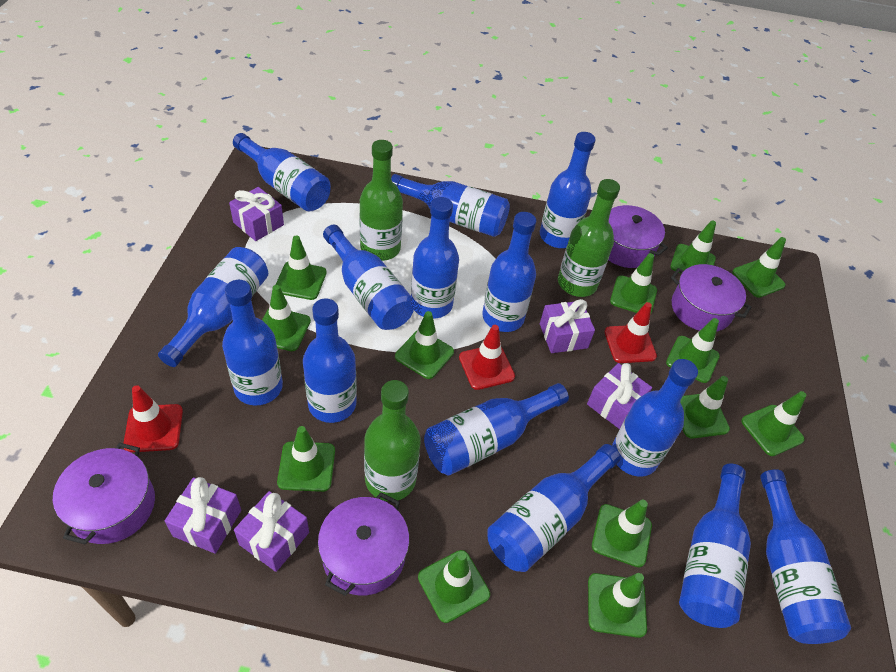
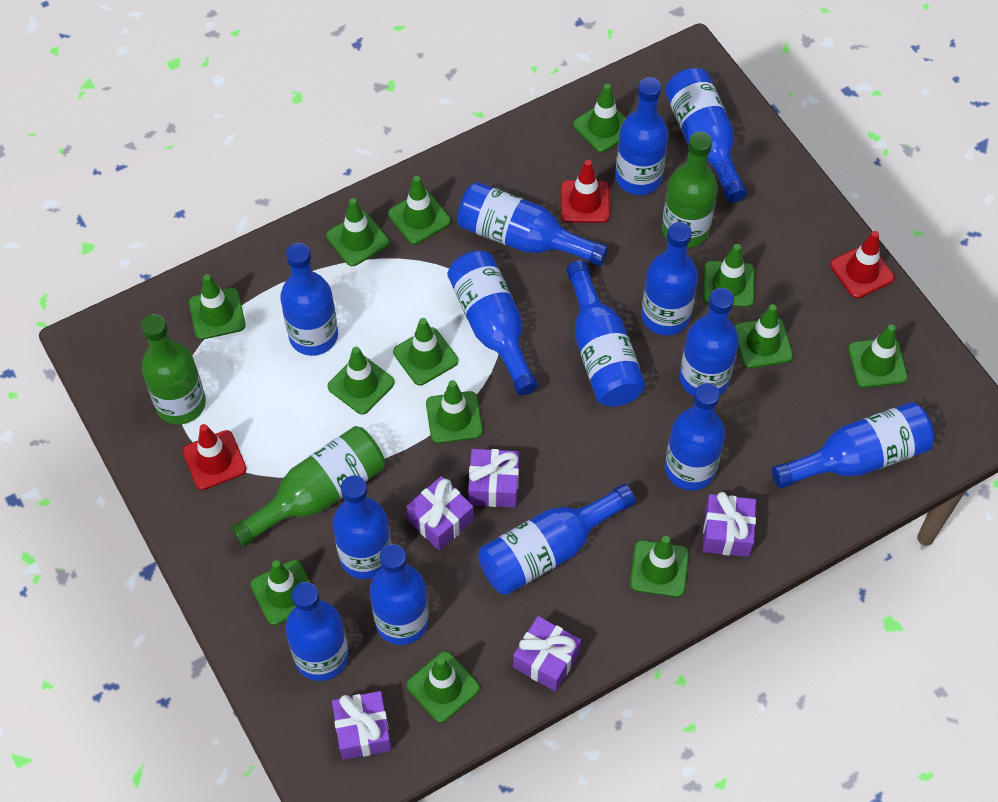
purple pot: [53,443,155,544] [318,493,409,596] [608,205,668,268] [671,264,752,332] = 4 -> none = 0

